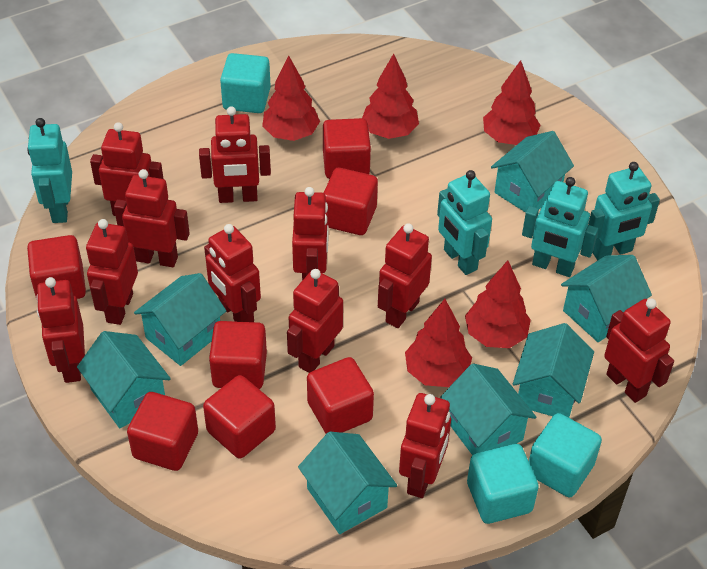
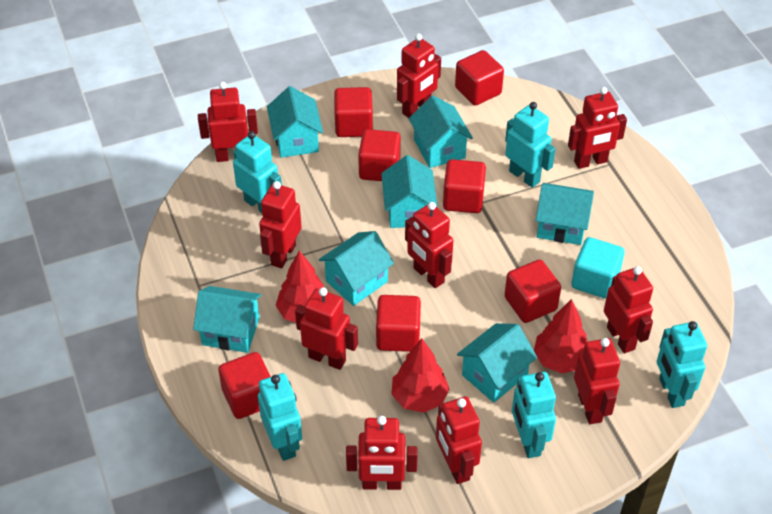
red robot: [36,277,85,383] [86,219,138,325] [90,122,164,216] [114,169,190,267] [199,106,271,203] [204,224,261,322] [287,269,343,373] [292,187,329,280] [378,223,432,328] [399,393,451,498] [604,299,674,403] = 11 -> [198,82,258,162] [259,181,302,268] [295,287,358,370] [346,416,418,490] [397,34,441,118] [405,202,453,288] [436,396,482,484] [568,87,627,169] [574,338,620,424] [604,266,653,353] = 10
red tree: [262,56,320,141] [362,54,419,139] [405,299,472,387] [465,260,531,348] [483,60,541,145] = 5 -> [275,251,329,323] [391,338,450,413] [534,299,588,374] = 3
turquoise cube: [220,53,271,113] [467,444,539,524] [529,413,602,497] = 3 -> [571,237,625,299] = 1
turquoise robot: [27,118,72,223] [437,170,492,275] [522,177,598,277] [588,162,660,260] = 4 -> [233,131,282,213] [258,373,302,461] [505,102,556,188] [512,372,556,458] [657,321,707,408] = 5

